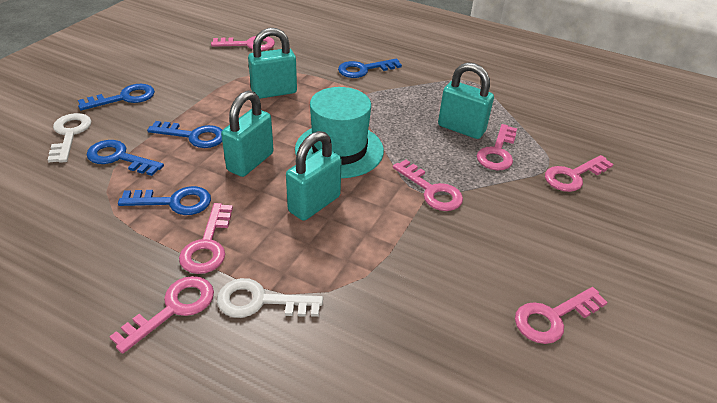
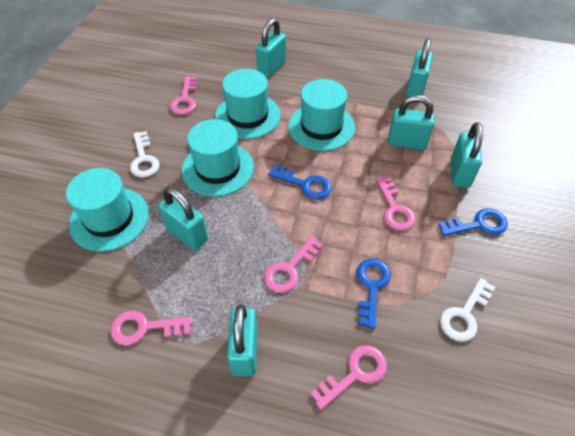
blue key: [78,84,155,111] [87,140,164,176] [118,186,211,215] [147,121,222,148] [338,59,402,78] = 5 -> [269,165,332,199] [356,259,391,329] [438,208,508,236] = 3
pink key: [109,276,214,354] [179,203,233,274] [211,36,275,51] [393,160,463,211] [477,124,517,171] [515,287,608,344] [545,155,614,192] = 7 -> [110,311,193,346] [170,76,197,115] [264,236,323,293] [310,345,387,410] [376,176,416,231] = 5
turquoise hat: [295,87,384,178] = 1 -> [66,168,149,251] [182,119,254,196] [215,69,281,139] [288,79,355,151] = 4
turquoise padlock: [221,91,274,177] [248,28,297,99] [286,131,342,221] [438,63,494,139] = 4 -> [158,187,208,250] [227,304,258,376] [256,18,286,77] [388,95,435,150] [406,39,433,97] [451,122,483,188] = 6

